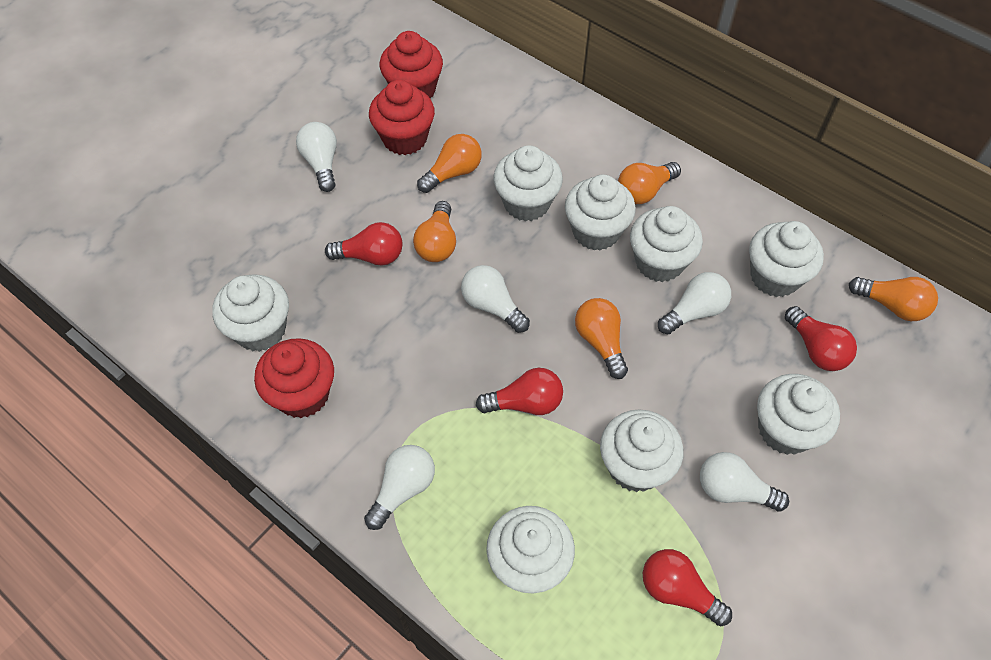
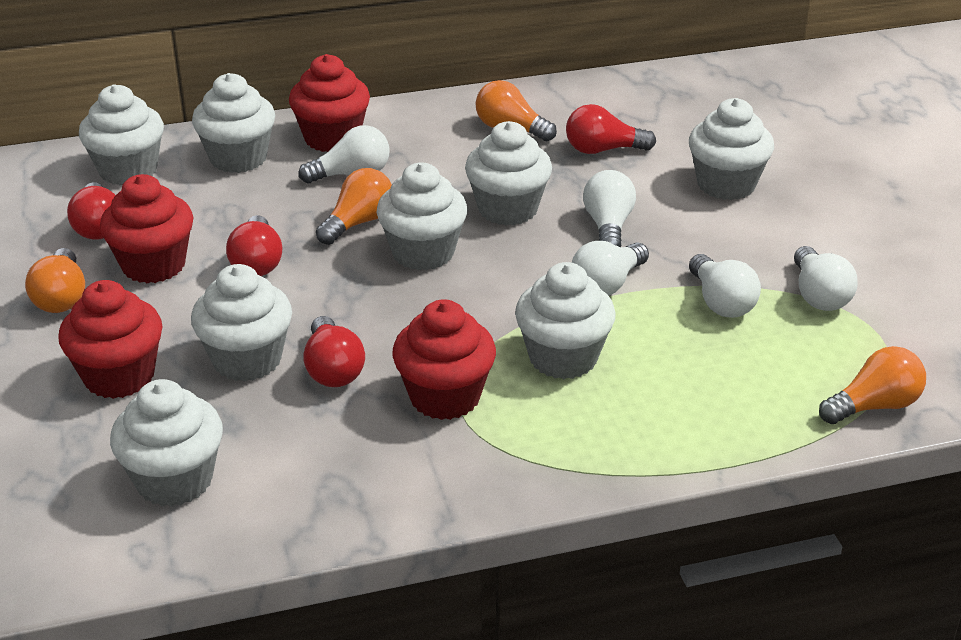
orange light bulb: [413,201,456,262] [417,134,482,193] [575,298,628,379] [618,162,681,204] [849,277,938,321] = 5 -> [25,248,85,313] [316,168,392,245] [476,80,557,141] [819,346,926,424] = 4
red cupcake: [254,338,334,418] [369,80,435,155] [380,31,443,99] = 3 -> [58,280,162,399] [100,174,193,283] [289,54,370,152] [392,299,496,420] = 4

